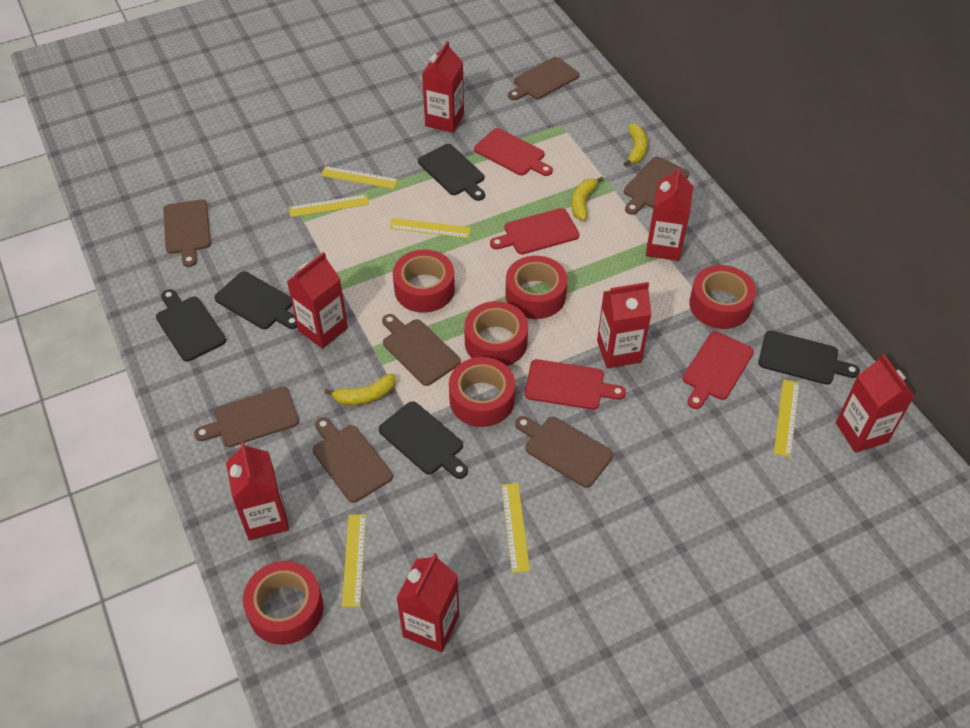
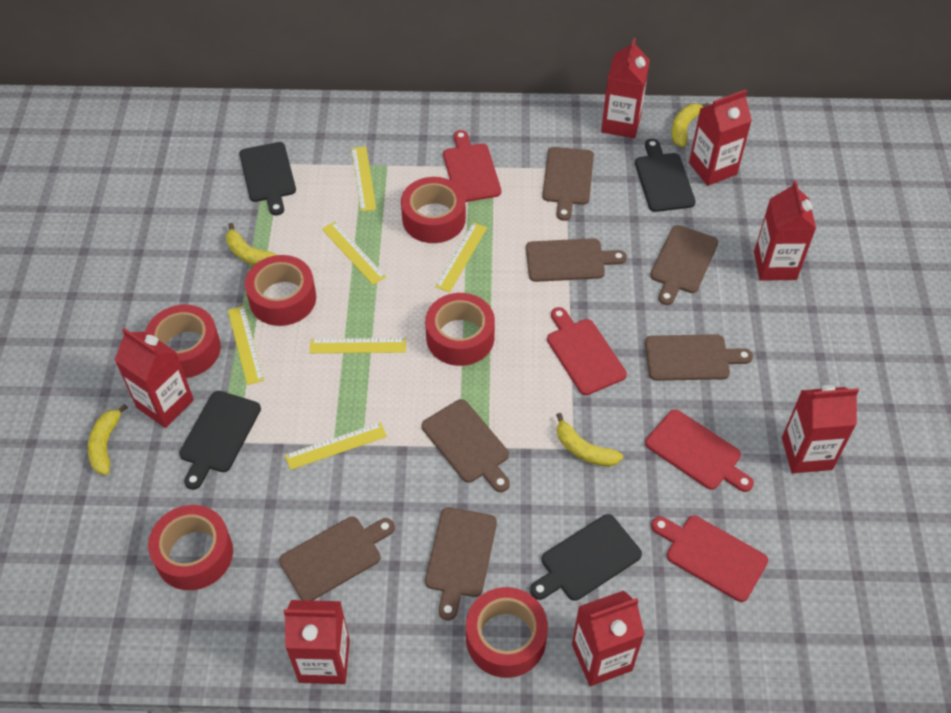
black cutting board: [156,289,226,362] [214,271,297,329] [379,401,468,479] [418,144,485,201] [758,330,860,385] = 5 -> [179,391,261,490] [239,142,296,216] [530,514,642,601] [635,139,696,212] = 4
yellow banana: [325,373,396,405] [572,177,604,221] [623,124,648,166] = 3 -> [88,404,128,475] [226,223,276,265] [556,413,623,467] [672,103,709,147] = 4

